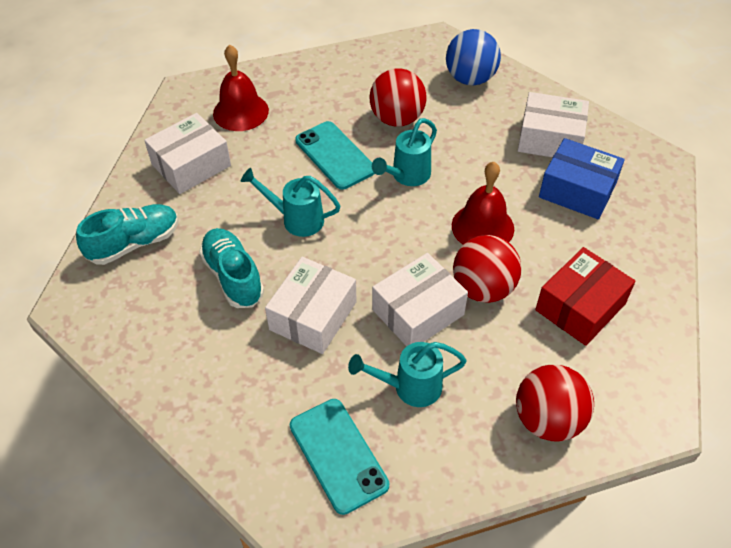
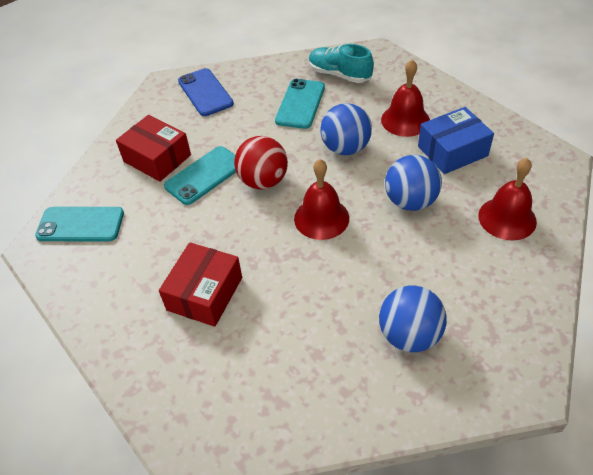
blue ball: [446,29,501,86] = 1 -> [320,103,372,155] [379,286,447,352] [385,155,442,211] = 3
blue phone: none = 0 -> [178,68,234,116] = 1
red ball: [370,68,427,127] [453,235,521,303] [516,365,594,441] = 3 -> [234,136,288,190] = 1
red bell: [213,45,269,131] [452,162,514,245] = 2 -> [294,159,349,240] [381,60,430,137] [478,158,537,241] = 3
red box: [535,247,636,346] = 1 -> [116,115,191,182] [159,242,242,327] = 2
turquoise phone: [290,399,389,515] [295,121,375,190] = 2 -> [35,207,124,241] [164,146,236,205] [275,79,325,129] = 3
turquoise shoe: [76,204,178,265] [199,228,264,308] = 2 -> [309,44,374,83] = 1
turquoise watering can: [241,168,340,237] [348,342,467,407] [372,118,437,186] = 3 -> none = 0
white box: [144,113,231,194] [265,257,357,354] [372,253,468,346] [518,92,589,157] = 4 -> none = 0

